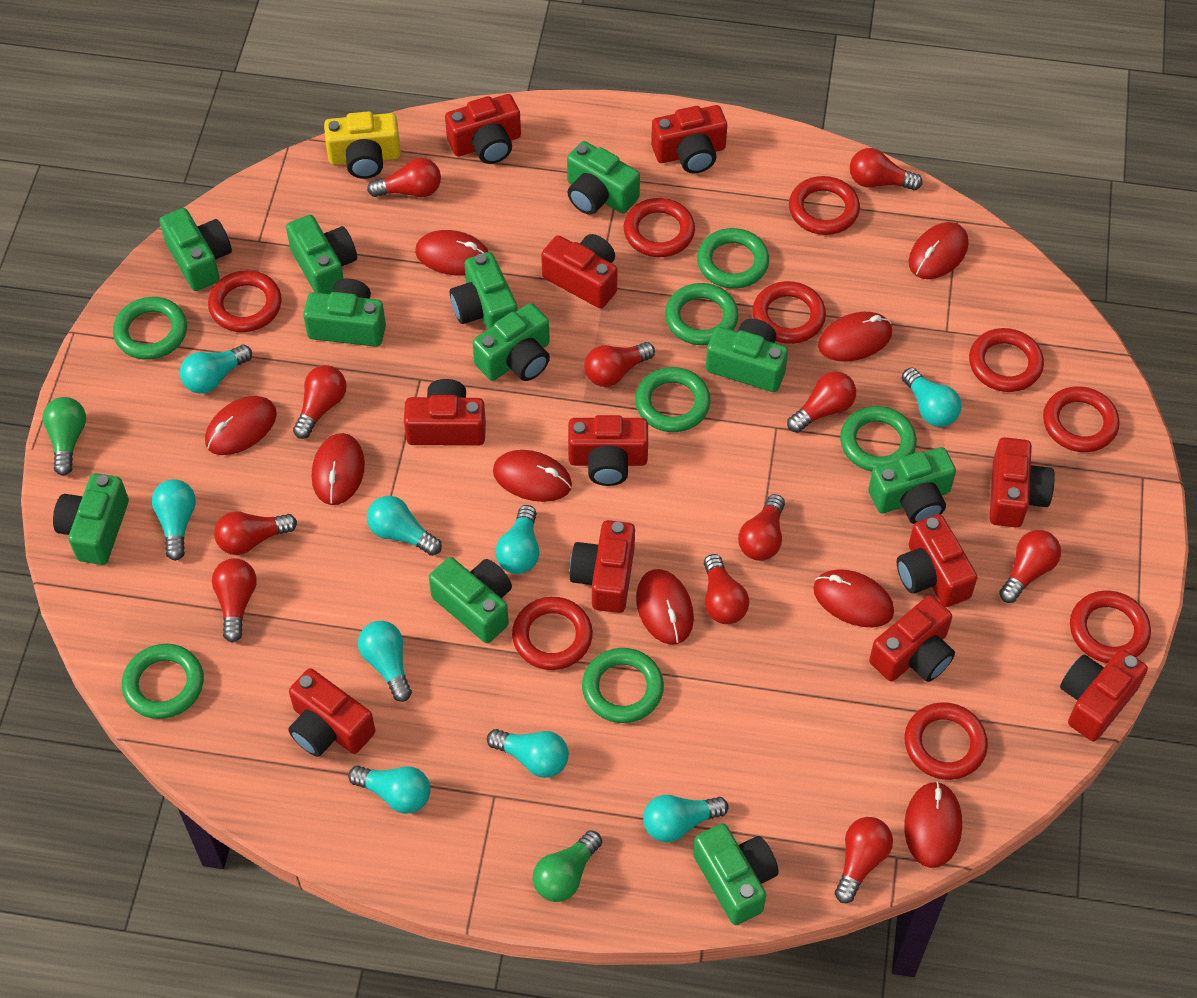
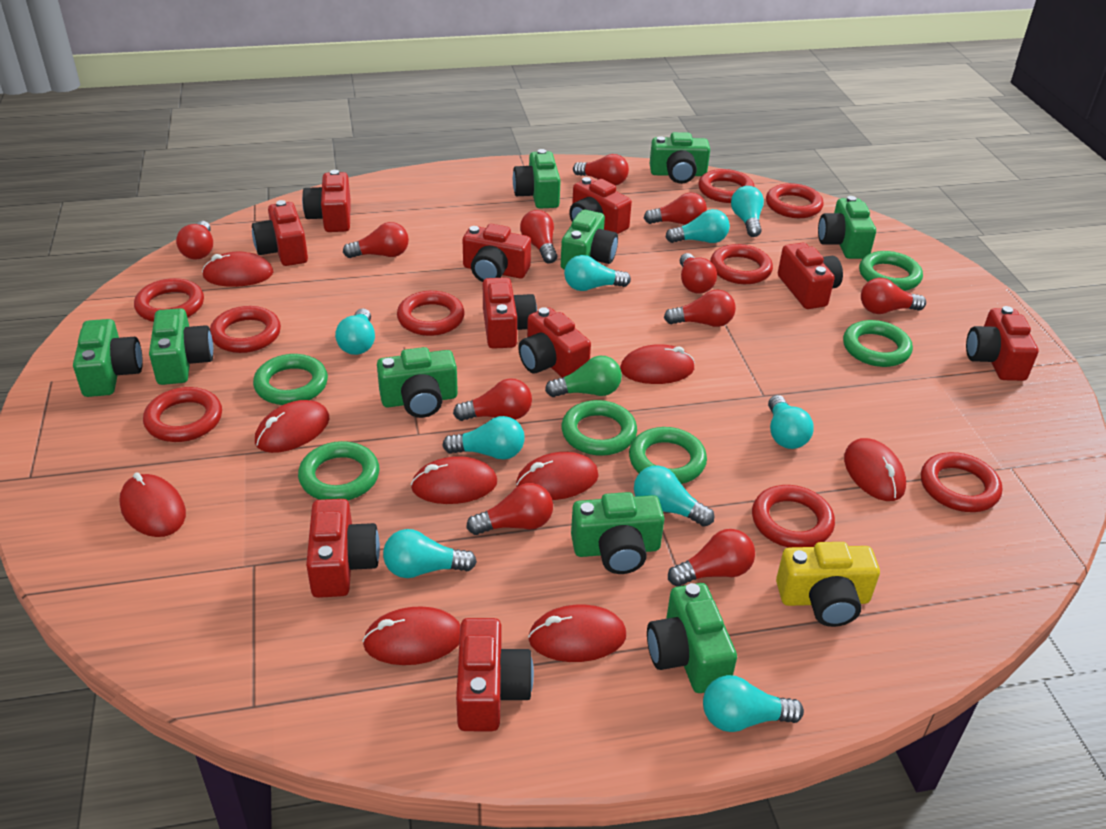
green camera: [53,473,129,565] [160,208,232,291] [286,215,357,294] [303,279,386,347] [429,557,512,643] [450,252,518,330] [473,303,550,381] [567,141,640,215] [693,823,779,925] [706,319,788,392] [868,447,956,524] = 11 -> [73,319,143,397] [149,308,213,385] [377,347,458,418] [513,149,561,208] [561,210,618,270] [571,492,665,574] [647,583,737,693] [649,132,710,184] [818,196,876,259] = 9
green light bulb: [43,397,86,476] [533,830,602,902] = 2 -> [545,356,622,397] = 1
green ring: [113,297,187,360] [122,644,204,719] [582,648,664,723] [635,367,711,432] [665,283,739,345] [697,228,769,289] [840,406,917,472] = 7 -> [253,354,328,405] [298,441,379,500] [561,400,637,456] [629,427,707,484] [843,320,913,367] [859,251,923,291] = 6
red camera: [288,668,376,757] [404,379,486,446] [445,94,521,164] [541,234,617,309] [568,415,648,486] [569,520,635,613] [651,105,727,173] [869,595,955,682] [897,514,977,607] [990,437,1055,528] [1060,649,1148,741] = 11 -> [252,200,308,266] [302,170,351,232] [306,499,380,598] [456,618,534,731] [463,224,531,282] [483,277,537,349] [518,307,591,378] [569,177,632,234] [778,242,843,309] [966,306,1039,381] = 10

